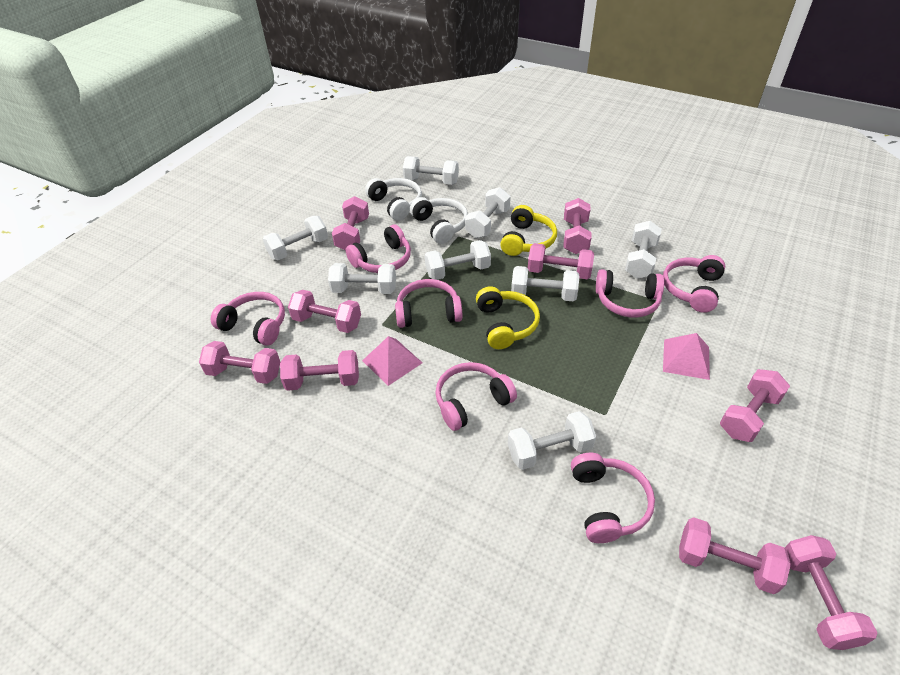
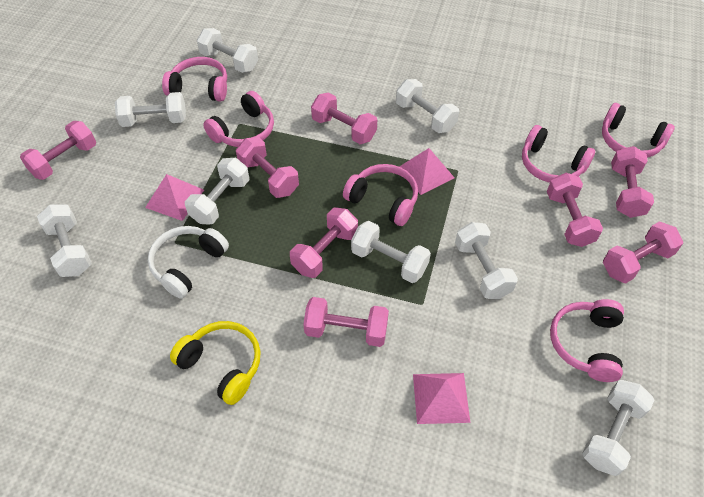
pink dumbbell: [199,341,280,384] [280,350,359,391] [288,290,361,333] [332,196,369,251] [528,243,594,279] [564,198,592,254] [679,517,791,594] [720,369,790,442] [785,535,878,650] = 9 -> [20,121,96,180] [236,137,299,198] [290,207,358,278] [303,297,389,347] [311,93,377,144] [547,173,603,247] [603,221,683,283] [611,146,654,218] = 8
pink headphones: [211,292,285,346] [346,224,411,273] [395,279,463,328] [435,362,517,431] [571,453,655,543] [596,269,664,318] [663,255,725,313] = 7 -> [162,57,227,102] [203,91,274,147] [343,164,418,226] [522,125,595,183] [550,299,624,382] [602,103,675,158] = 6
pink pyramid: [362,336,422,386] [663,333,710,380] = 2 -> [145,174,204,221] [399,148,454,195] [413,373,470,424] = 3
white headphones: [365,178,422,221] [410,197,468,244] = 2 -> [148,226,229,299] = 1
yellow headphones: [476,287,540,349] [500,205,557,256] = 2 -> [170,321,261,405] = 1

